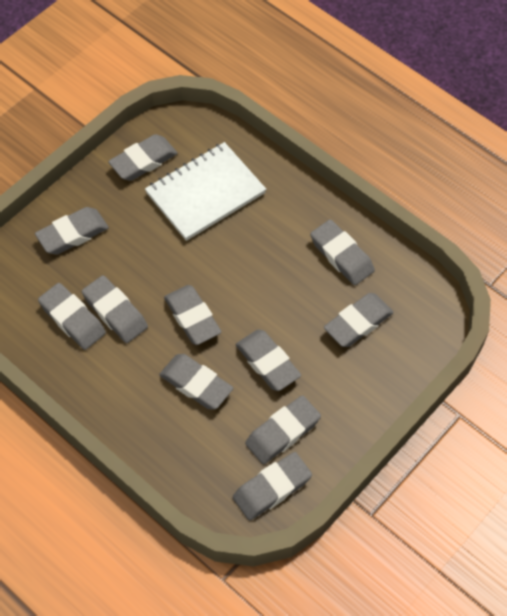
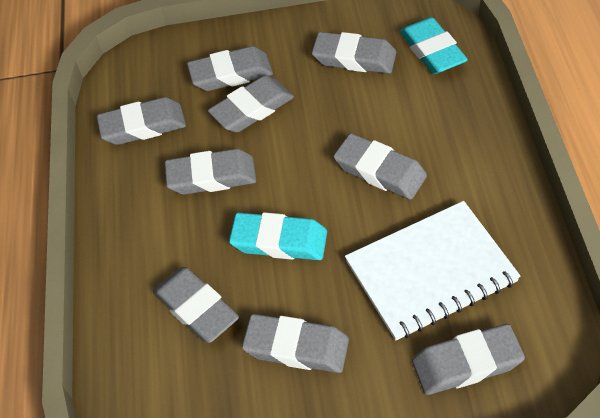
grey eraser: [35,207,109,255] [38,283,106,350] [82,275,148,343] [108,134,177,181] [159,354,233,410] [164,285,221,345] [233,452,312,520] [236,329,301,391] [245,395,321,464] [310,220,375,285] [324,293,394,347] = 11 -> [97,97,186,145] [153,267,239,343] [165,149,256,195] [187,46,273,91] [208,75,294,132] [242,314,349,373] [312,32,397,74] [333,133,427,200] [412,324,525,395] = 9
turquoise eraser: none = 0 -> [229,212,327,260] [400,17,468,74] = 2

